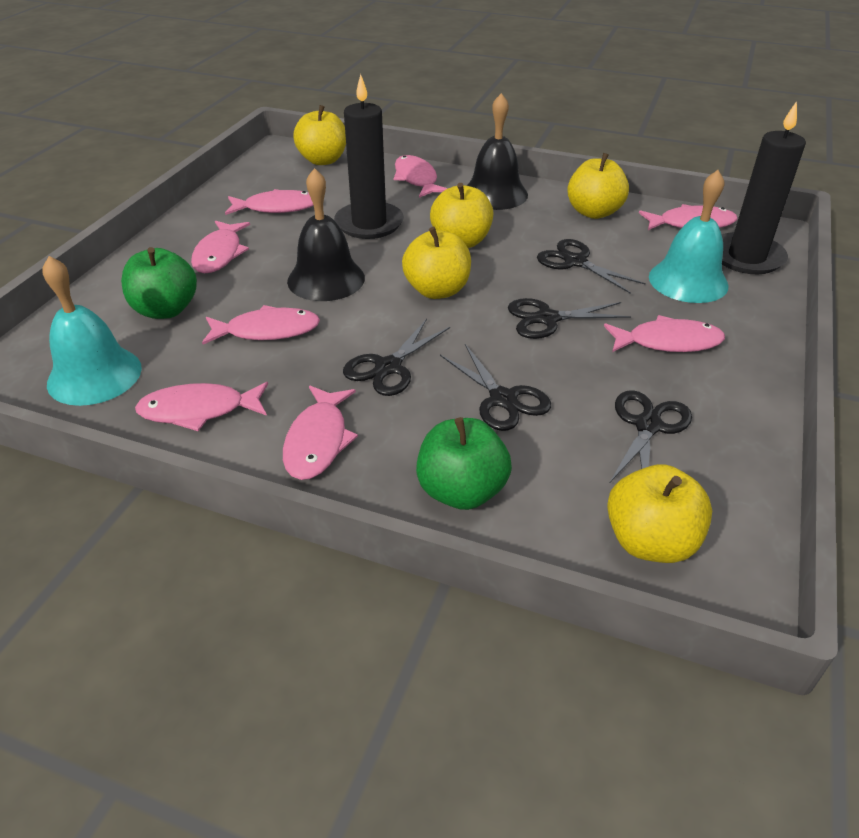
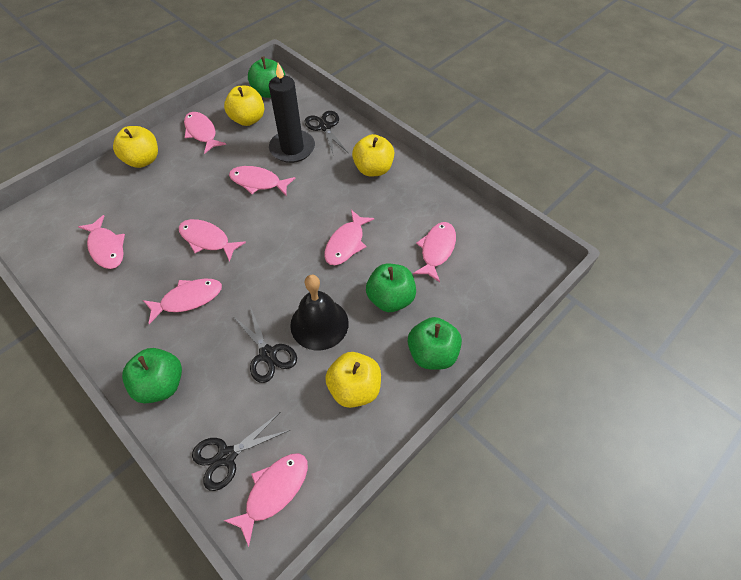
black bell: [287,168,365,301] [467,93,528,210] = 2 -> [290,275,349,350] = 1
black candle: [334,74,404,239] [722,101,806,274] = 2 -> [269,63,315,163] = 1
black scissors: [343,319,450,396] [440,344,551,431] [508,298,631,339] [537,239,646,294] [610,390,692,482] = 5 -> [192,412,290,491] [233,307,297,383] [305,111,348,154] = 3
green apple: [121,247,197,319] [416,417,512,510] = 2 -> [122,348,182,404] [248,57,285,98] [366,264,416,312] [408,317,462,370] = 4
turquoise bell: [42,256,142,406] [649,170,729,303] = 2 -> none = 0
yellow apple: [294,105,346,165] [402,227,471,299] [430,183,493,248] [567,153,629,219] [607,464,712,563] = 5 -> [113,126,158,168] [224,86,264,126] [325,352,381,408] [352,134,394,176] = 4

